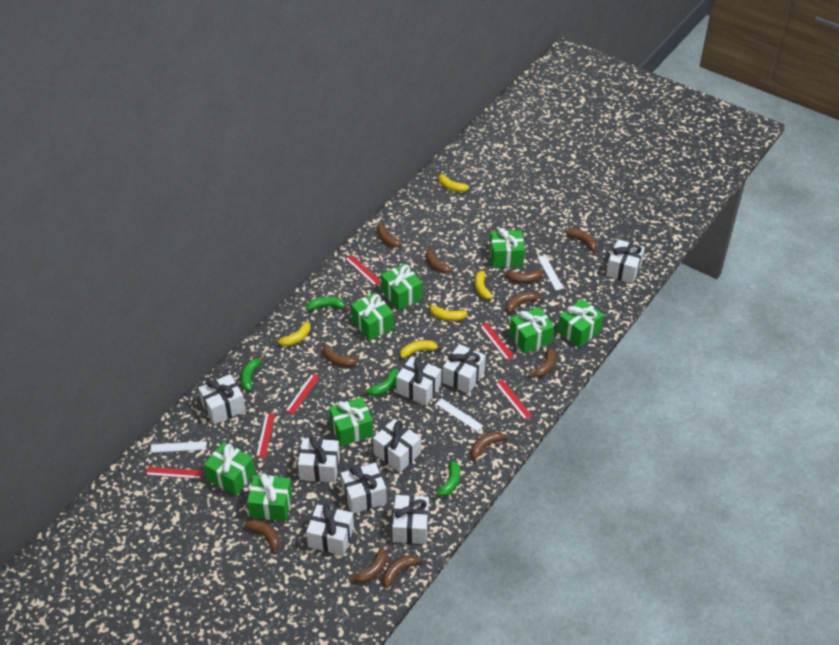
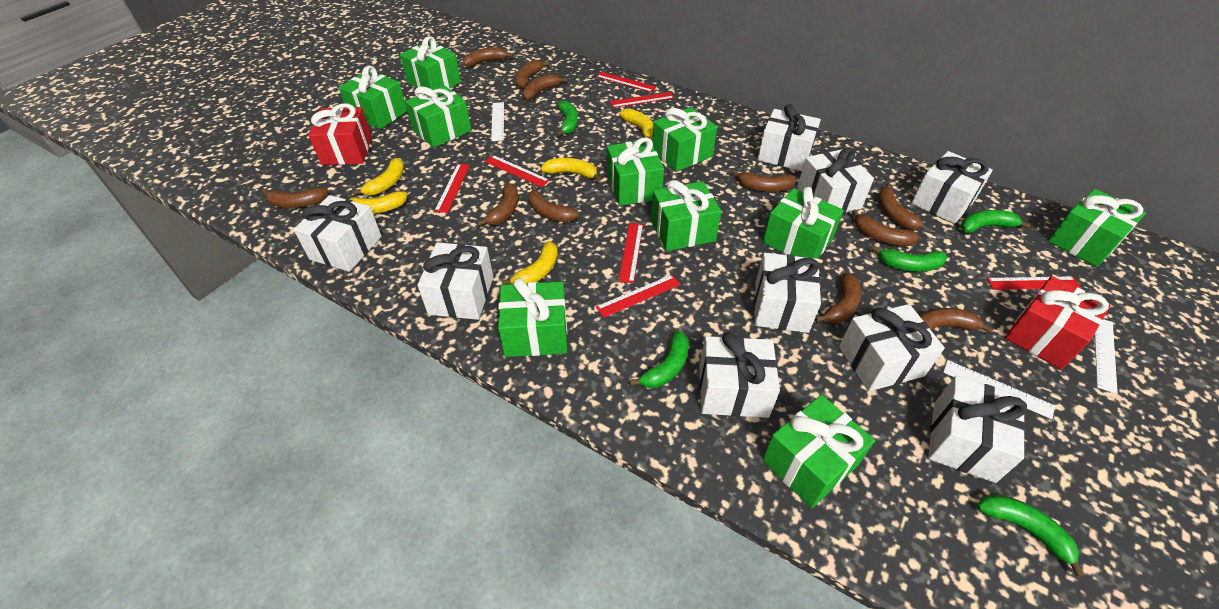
green banana: [241,357,265,391] [306,297,349,310] [362,369,398,396] [432,461,460,497] = 4 -> [556,100,578,137] [629,331,689,388] [872,246,947,272] [961,210,1031,233] [977,494,1085,577] = 5
green gift: [204,442,255,496] [247,473,292,521] [329,397,374,446] [351,293,394,341] [381,263,422,310] [489,228,525,268] [509,307,554,353] [558,299,604,347] = 8 -> [339,65,407,129] [400,36,461,90] [405,85,472,148] [498,278,567,357] [607,137,664,206] [651,180,721,251] [652,107,717,172] [762,395,875,508] [763,187,844,259] [1048,189,1146,267] = 10
red gift: none = 0 -> [308,103,372,165] [1005,276,1111,370] = 2
red ruler: [146,467,203,479] [256,413,275,458] [286,374,320,415] [345,255,381,286] [480,323,514,360] [495,380,532,420] = 6 -> [434,164,470,213] [485,155,550,187] [596,72,656,92] [596,275,681,318] [610,92,674,108] [618,223,643,283] [987,276,1081,290] = 7

